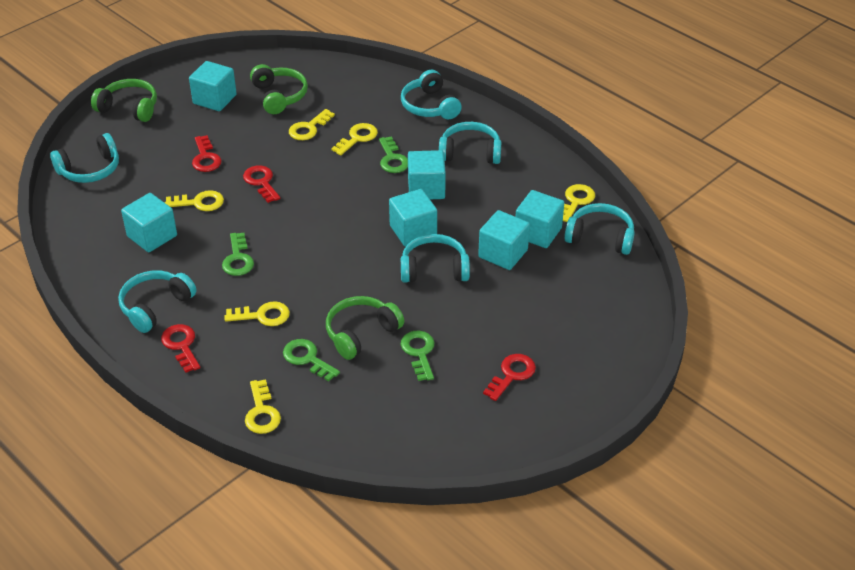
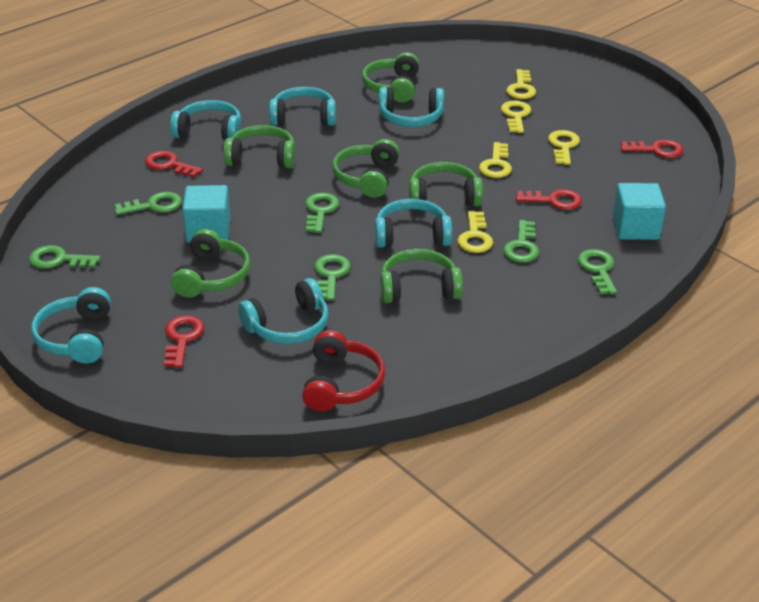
green headphones: [91,79,157,122] [250,64,308,114] [326,296,404,360] = 3 -> [171,229,251,298] [223,125,295,168] [332,139,400,198] [362,52,419,103] [380,249,463,303] [409,162,483,206] = 6
green key: [222,233,254,276] [283,339,340,382] [379,136,408,173] [401,331,435,381] = 4 -> [29,245,101,269] [115,192,182,215] [305,193,339,233] [314,254,351,300] [503,220,539,263] [578,249,617,294] = 6
red headphones: none = 0 -> [302,330,385,412] = 1
turquoise cube: [121,193,177,252] [189,61,237,111] [389,189,437,246] [408,150,446,199] [478,210,530,270] [516,190,564,248] = 6 -> [182,185,230,243] [613,183,666,240] = 2
yellow key: [164,190,224,211] [224,301,290,326] [245,379,281,434] [289,109,335,140] [331,123,378,155] [563,184,595,222] = 6 -> [458,211,493,253] [479,142,512,178] [501,101,531,133] [506,69,536,99] [548,130,580,165] = 5

